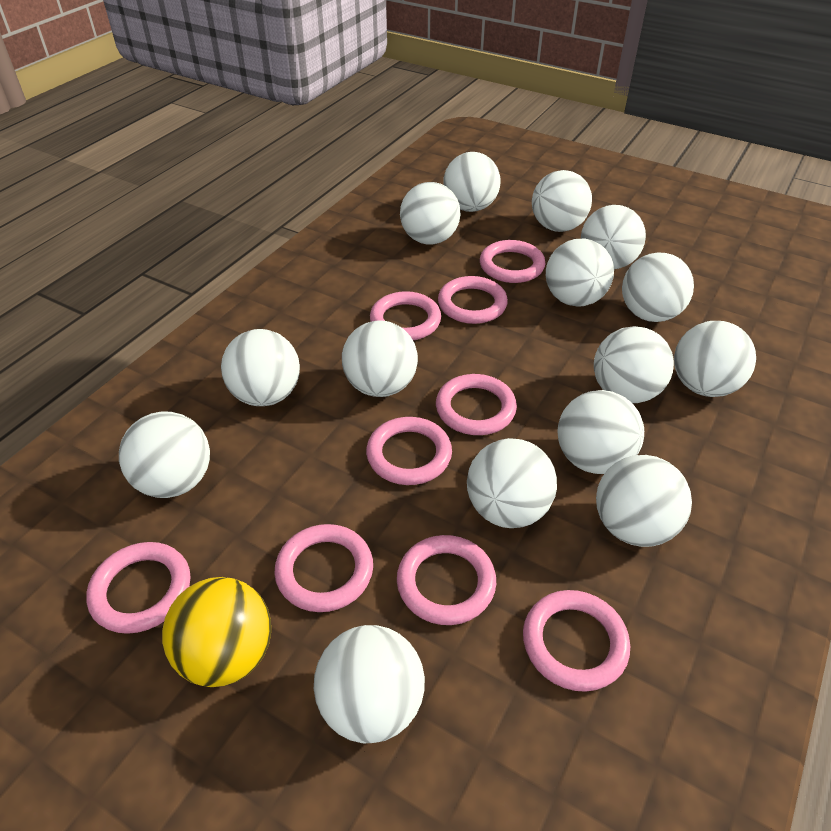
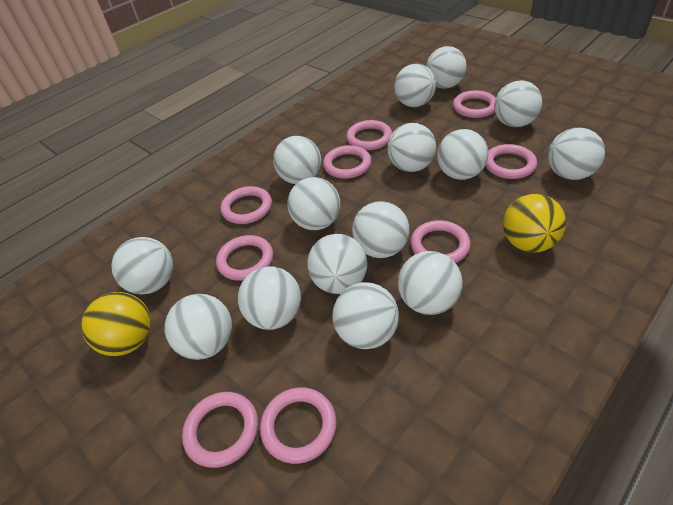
yellow ball: [162,577,271,687] = 1 -> [81,292,151,356] [503,194,566,252] = 2

